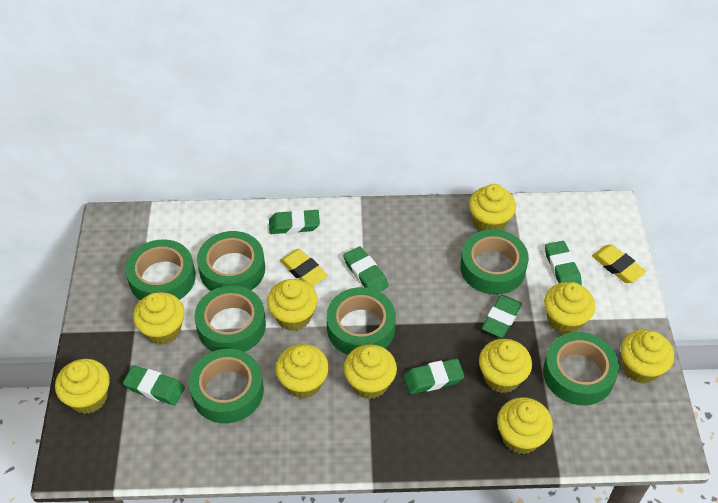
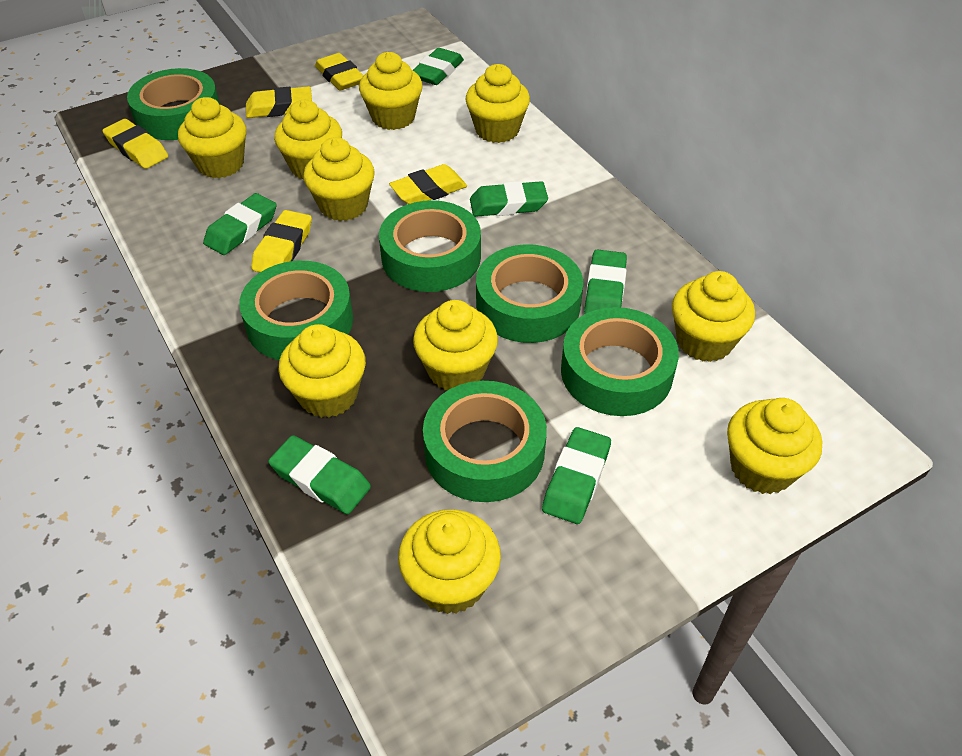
green tape: [125,239,196,300] [189,349,264,423] [195,285,266,352] [197,231,265,291] [326,287,396,355] [460,229,529,295] [543,332,619,405] = 7 -> [127,68,220,140] [239,261,353,360] [379,200,481,292] [423,381,547,502] [476,244,583,343] [561,307,679,416] = 6
yellow eraser: [280,249,328,287] [592,245,646,283] = 2 -> [102,119,168,169] [246,86,312,118] [251,210,312,272] [315,53,364,91] [389,164,467,204] = 5

